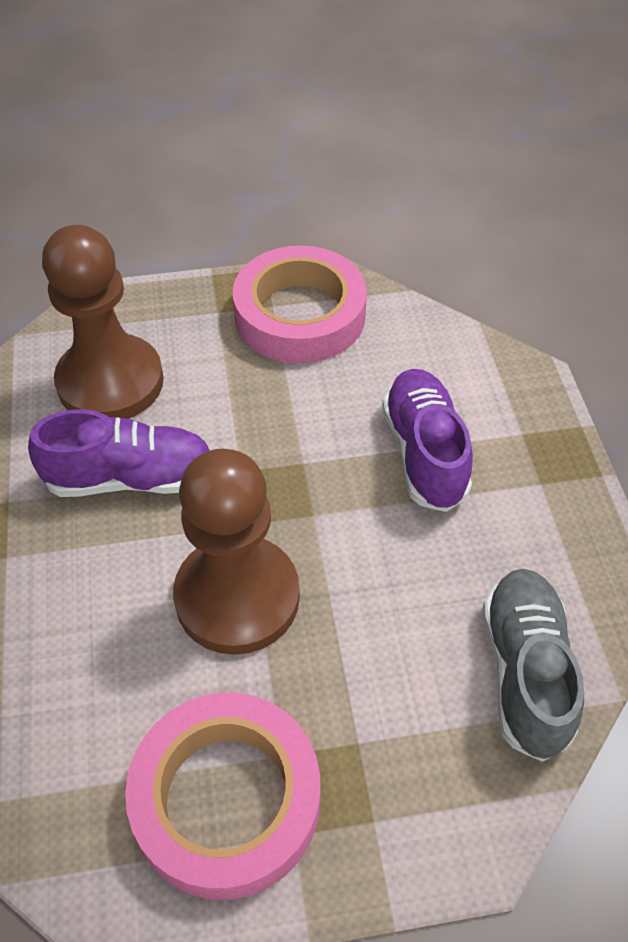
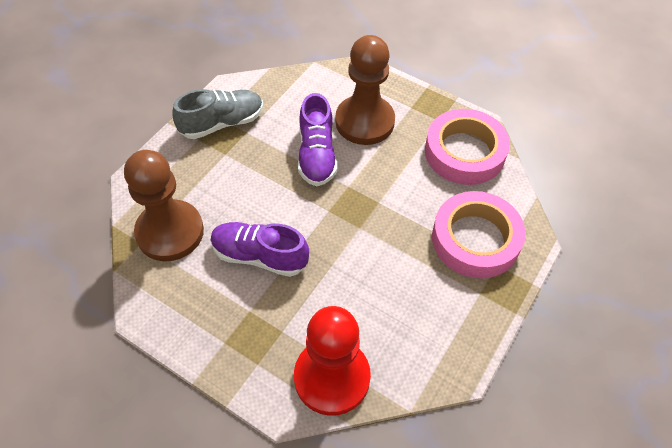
red pawn: none = 0 -> [294,306,371,416] = 1

